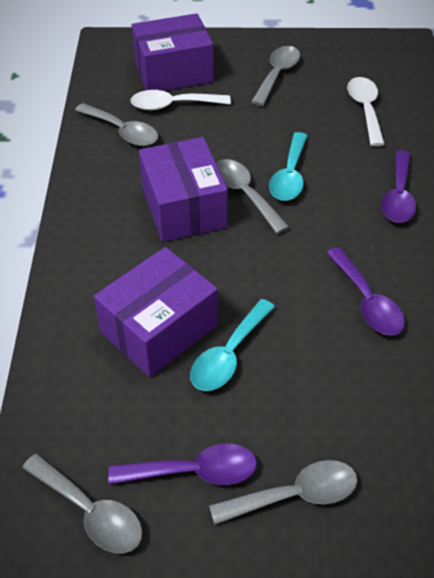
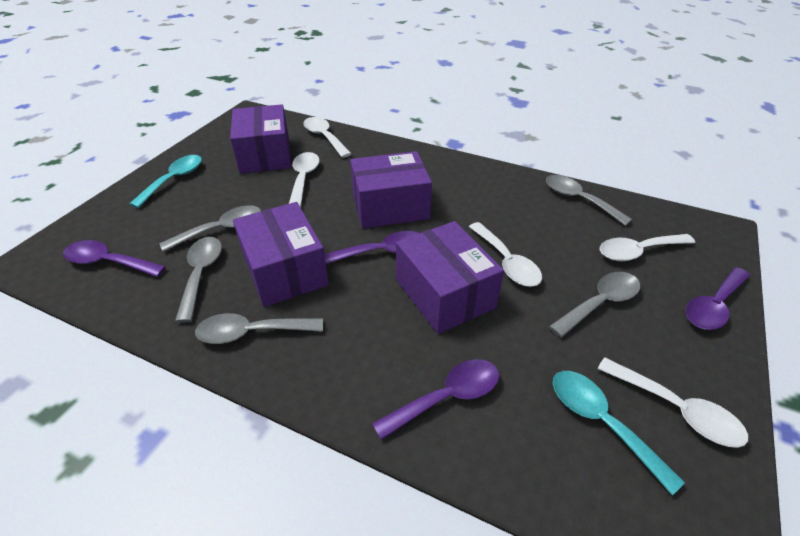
purple box: [94,247,218,377] [131,13,214,91] [139,137,228,242] = 3 -> [230,104,291,174] [233,202,329,307] [350,151,432,228] [396,221,504,334] = 4
purple spoon: [108,444,257,485] [326,247,405,336] [381,150,416,223] = 3 -> [63,240,166,277] [325,231,420,264] [372,359,499,440] [685,267,750,330] = 4
white spoon: [130,90,231,110] [347,77,385,146] = 2 -> [289,152,320,208] [303,117,352,158] [469,222,542,287] [597,358,748,448] [600,234,695,261] = 5

